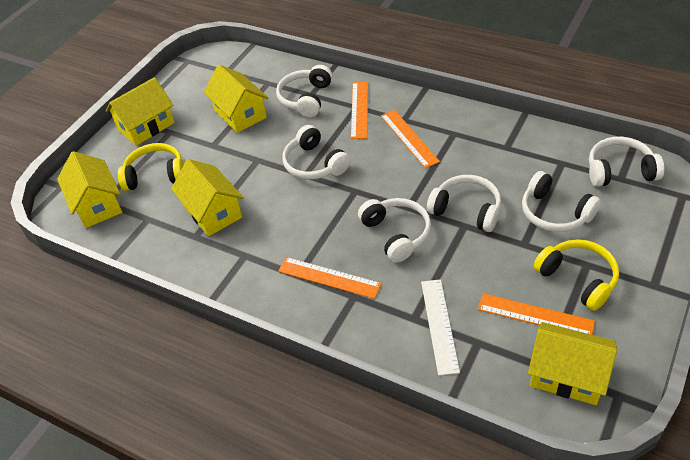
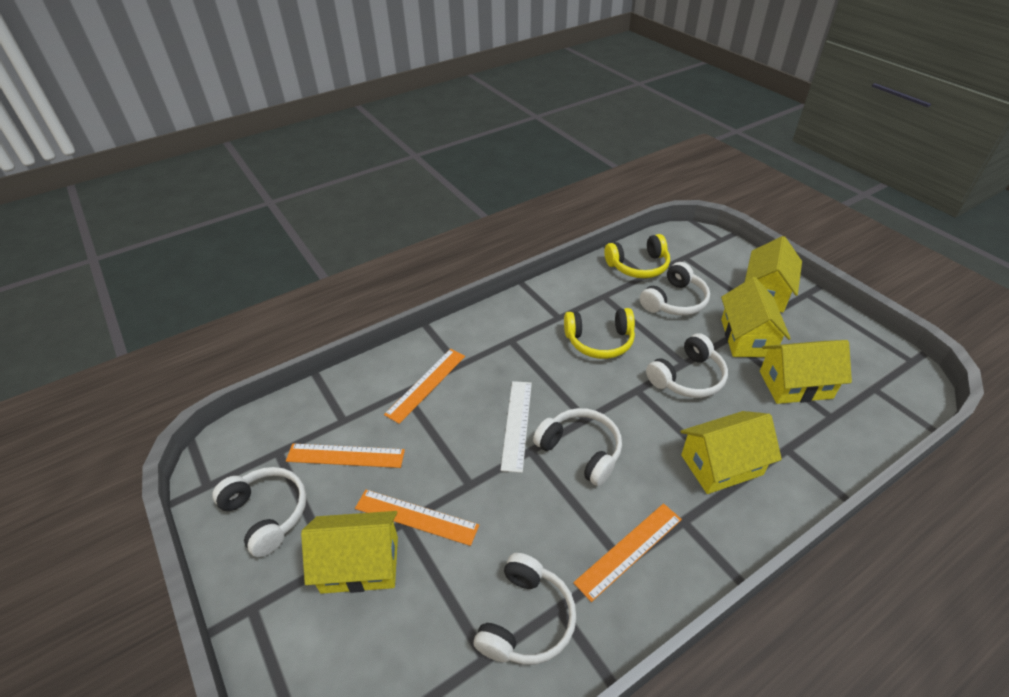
white headphones: [276,65,332,117] [282,125,350,180] [358,198,431,263] [427,175,501,232] [522,171,601,232] [589,137,664,187] = 6 -> [212,467,307,557] [474,553,576,665] [533,408,622,486] [640,262,710,316] [646,333,728,398] = 5

